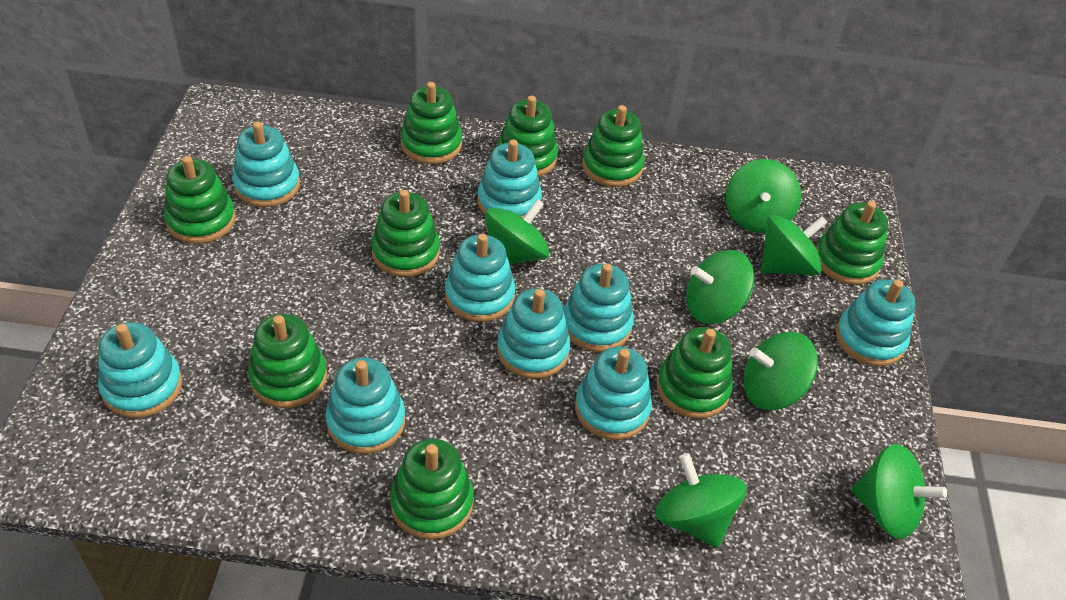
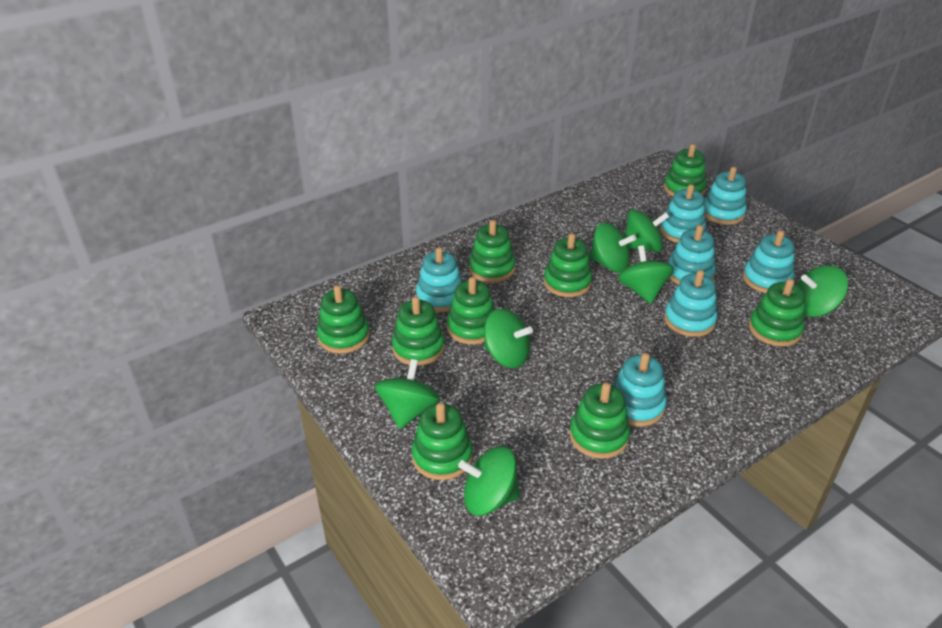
turquoise stacking toy: [98,322,182,418] [232,122,300,207] [326,358,405,454] [445,233,515,322] [477,140,542,218] [497,288,570,379] [563,263,634,352] [575,347,652,440] [836,279,915,366] = 9 -> [416,247,462,312] [612,353,667,427] [660,184,706,243] [664,270,717,337] [668,225,716,285] [704,167,747,225] [743,230,795,293] = 7

